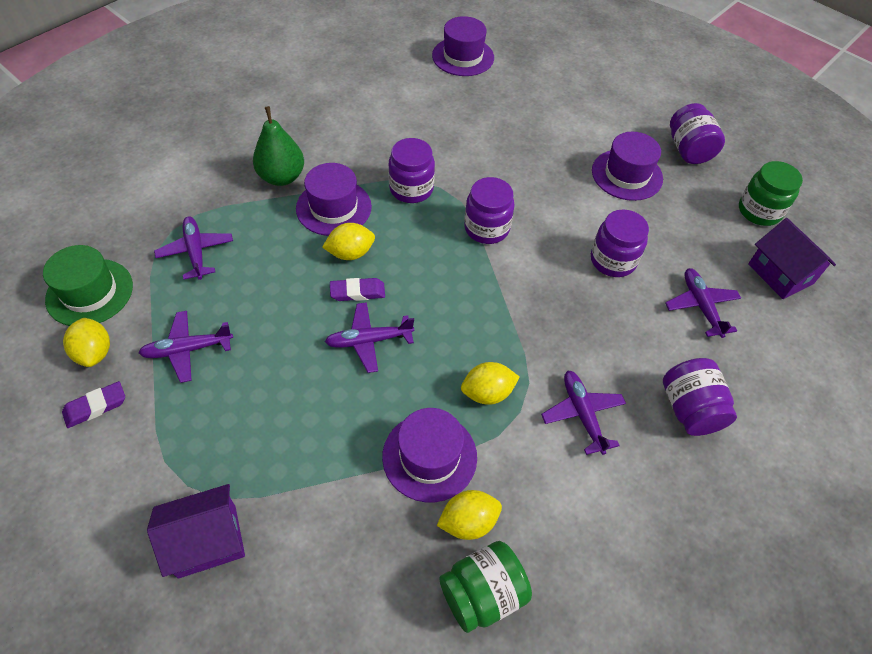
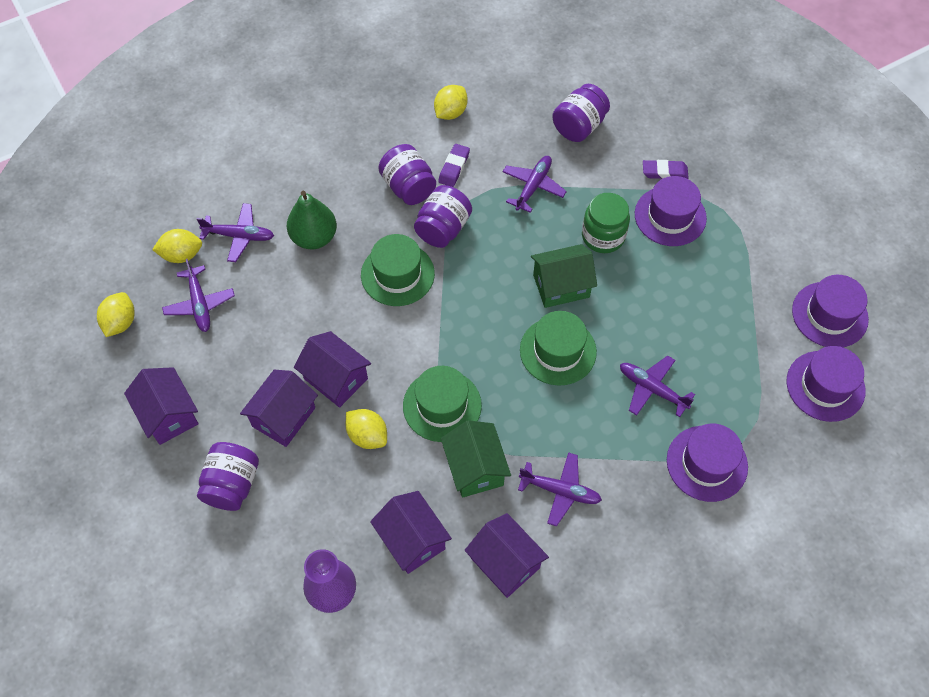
green hat: [43,245,133,326] = 1 -> [361,234,435,306] [403,366,482,442] [520,311,597,385] = 3
green house: none = 0 -> [441,420,511,498] [531,244,597,308] = 2
green jar: [439,541,532,633] [739,161,803,226] = 2 -> [582,193,630,253] = 1
purple house: [147,484,245,579] [748,218,836,299] = 2 -> [124,367,199,445] [240,370,318,447] [294,331,371,408] [370,491,452,574] [465,513,549,598] = 5
purple jar: [388,138,435,203] [464,177,515,244] [591,209,649,277] [663,358,737,436] [670,103,725,164] = 5 -> [197,442,259,511] [378,144,436,205] [414,185,472,248] [552,84,610,142] = 4
purple vase: none = 0 -> [303,549,356,613] = 1

